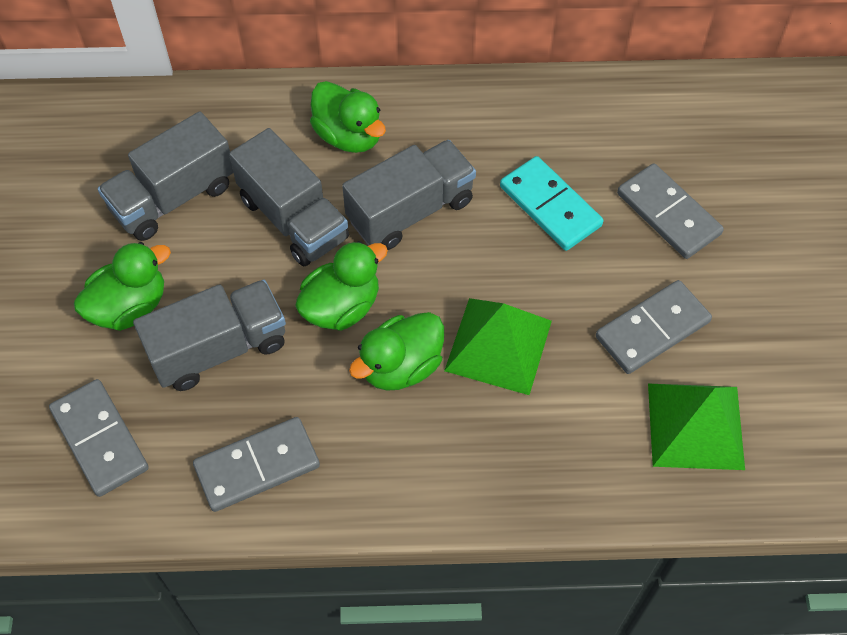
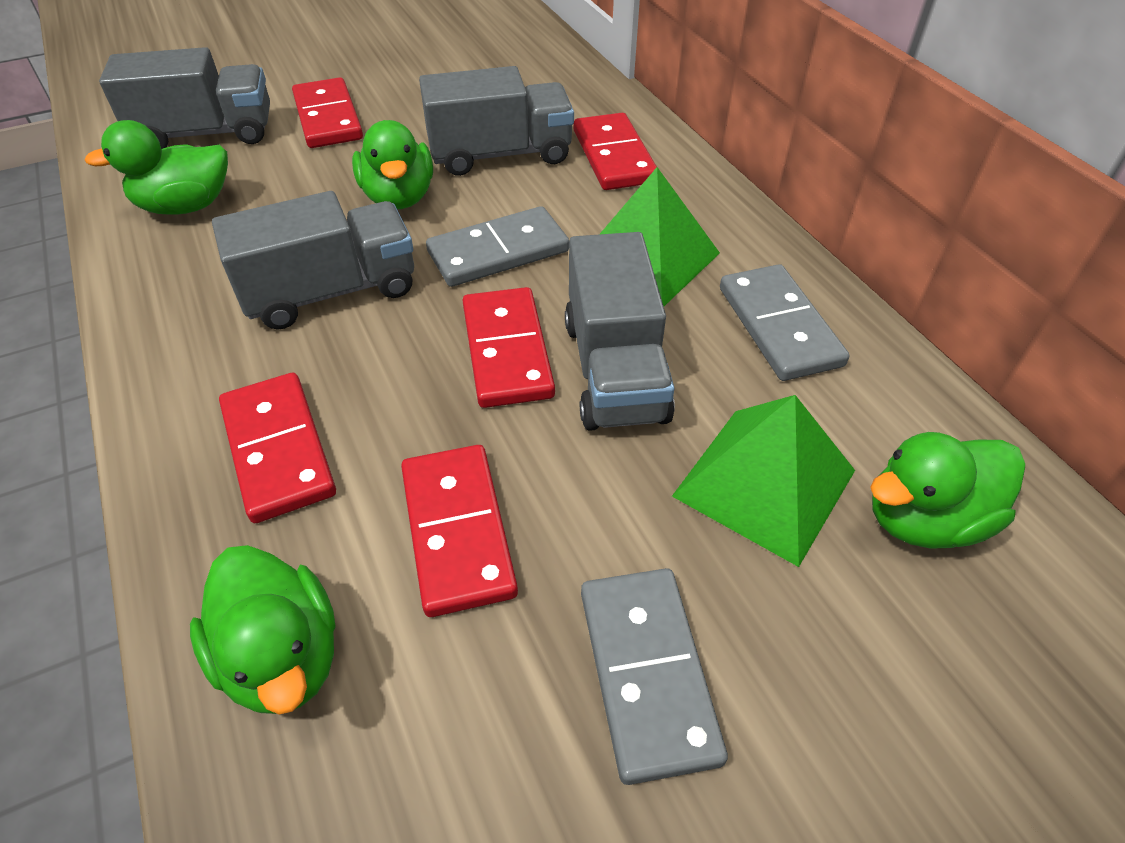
grey domino: [49,379,149,497] [193,417,320,512] [596,280,712,374] [617,163,724,259] = 4 -> [426,206,569,287] [581,568,728,785] [720,264,849,381] = 3
red domino: none = 0 -> [219,373,336,523] [292,77,363,148] [401,445,518,617] [462,287,555,408] [574,113,657,190] = 5
turquoise domino: [500,156,603,251] = 1 -> none = 0

